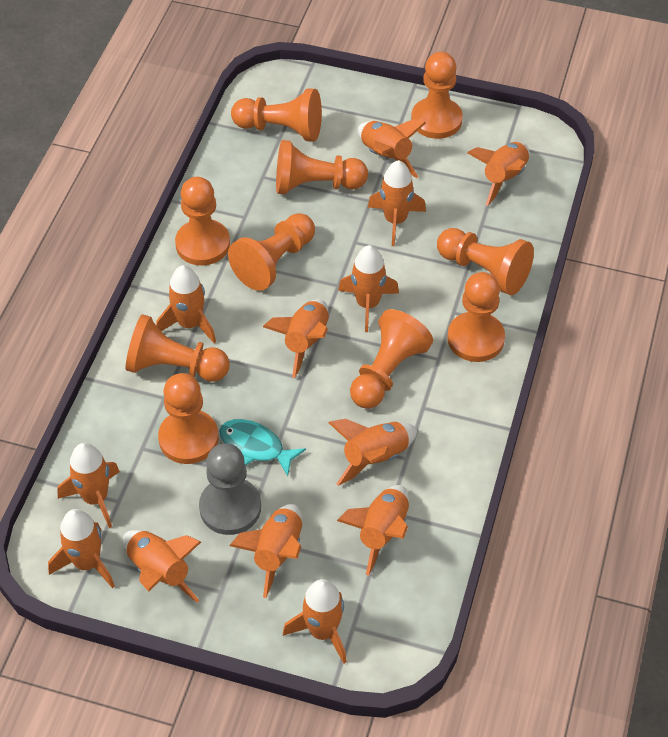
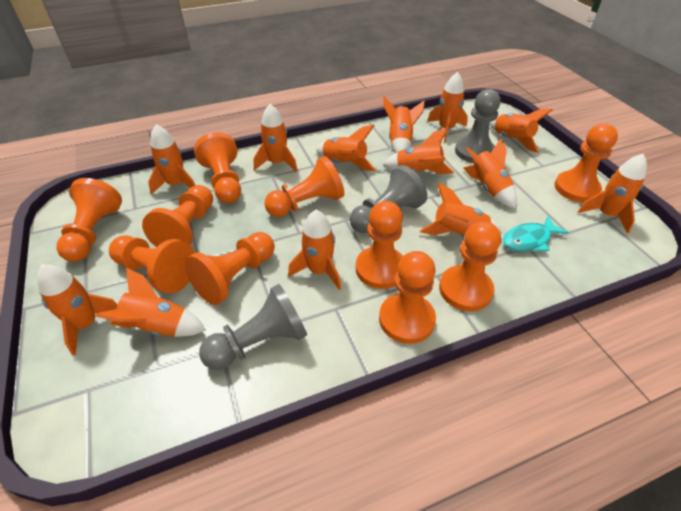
grey pawn: [199,443,261,535] = 1 -> [199,284,307,370] [350,165,427,233] [455,89,501,163] = 3

